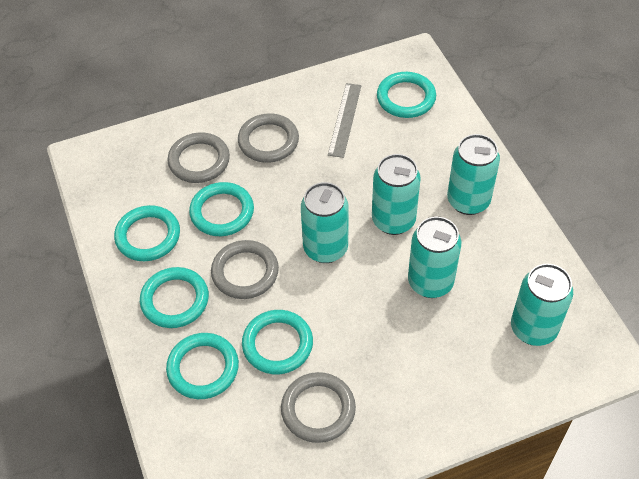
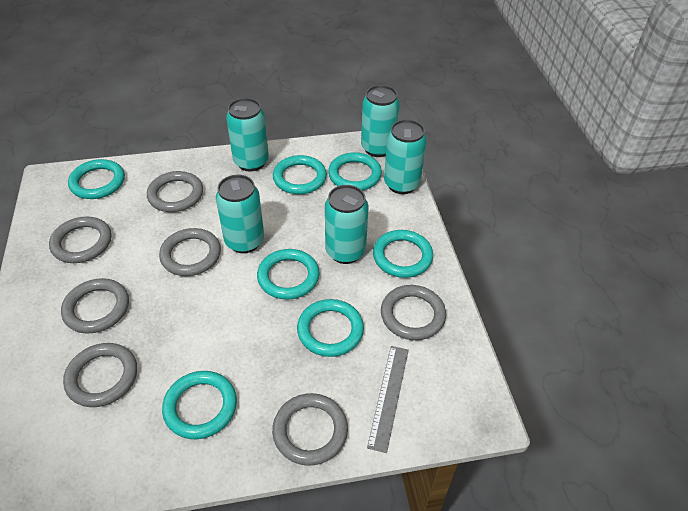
grey ring: [167,133,230,183] [211,240,279,299] [238,114,299,163] [281,372,356,443] = 4 -> [49,217,112,263] [61,278,129,334] [63,343,137,407] [147,171,203,212] [159,228,221,276] [272,393,348,466] [381,285,446,340] = 7
turquoise ring: [114,205,180,261] [140,267,209,328] [166,333,239,399] [189,182,254,236] [242,310,313,374] [377,72,436,118] = 6 -> [68,159,125,199] [162,371,237,439] [257,249,319,300] [273,155,327,194] [297,299,364,357] [328,152,382,191] [373,230,433,278] = 7

